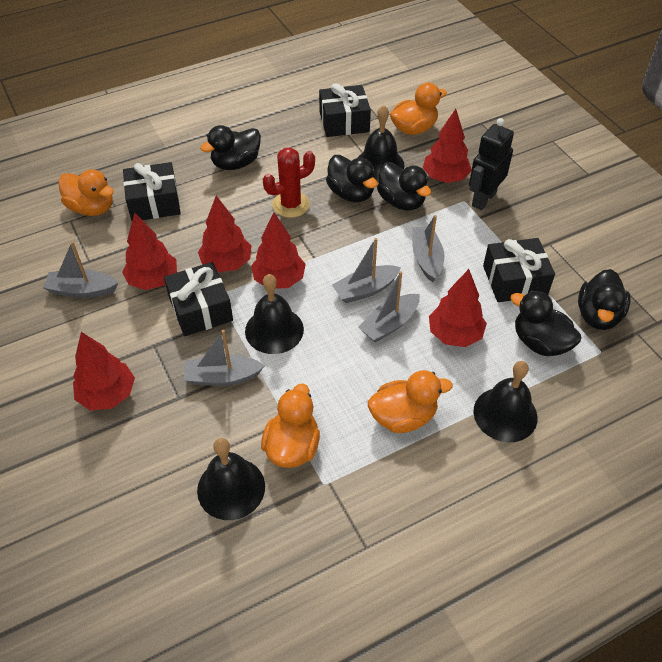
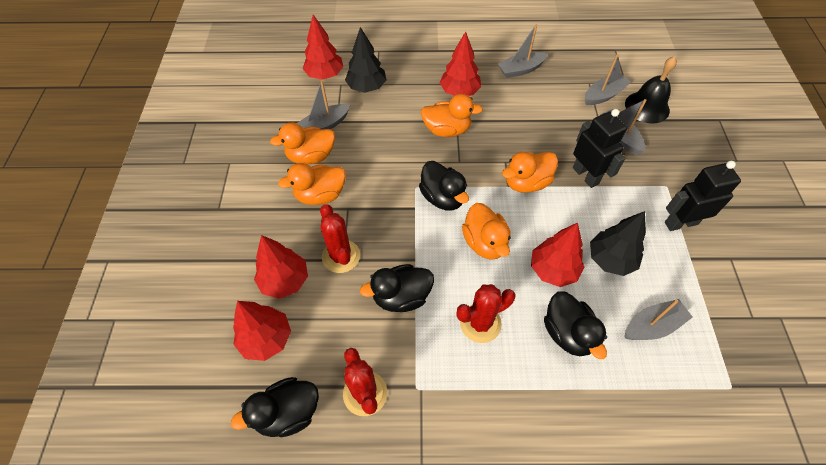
black bell: [197,438,265,520] [245,274,304,354] [358,105,404,181] [473,361,538,442] = 4 -> [625,56,677,123] = 1
black duck: [200,125,261,170] [326,155,378,202] [377,162,431,211] [511,290,582,356] [578,269,631,330] = 5 -> [231,377,319,437] [360,264,434,312] [419,161,469,210] [544,292,607,359] = 4
black gift: [123,162,181,221] [164,262,233,336] [319,83,371,137] [483,238,555,302] = 4 -> none = 0
black robot: [469,118,514,210] = 1 -> [573,109,627,188] [665,161,741,231] = 2
black tree: none = 0 -> [345,27,386,93] [590,211,646,276] = 2
orange duck: [58,169,114,216] [261,383,320,468] [368,370,453,433] [390,83,447,135] = 4 -> [270,123,335,165] [278,163,346,205] [421,94,483,137] [462,203,511,260] [502,152,558,193] = 5
red cactus: [263,147,315,218] = 1 -> [320,204,360,273] [343,348,387,416] [456,284,516,343] = 3
red tree: [73,332,135,410] [122,212,177,290] [198,196,251,272] [251,212,306,289] [423,109,472,183] [429,269,487,347] = 6 -> [233,301,291,361] [254,235,308,299] [303,15,344,80] [440,32,481,96] [531,223,585,287] = 5

